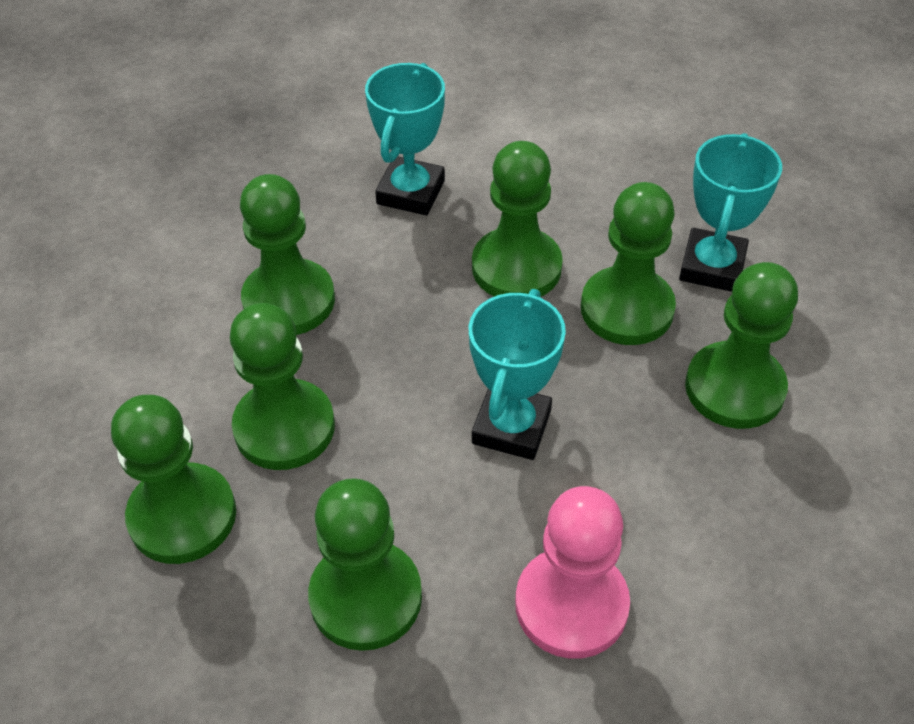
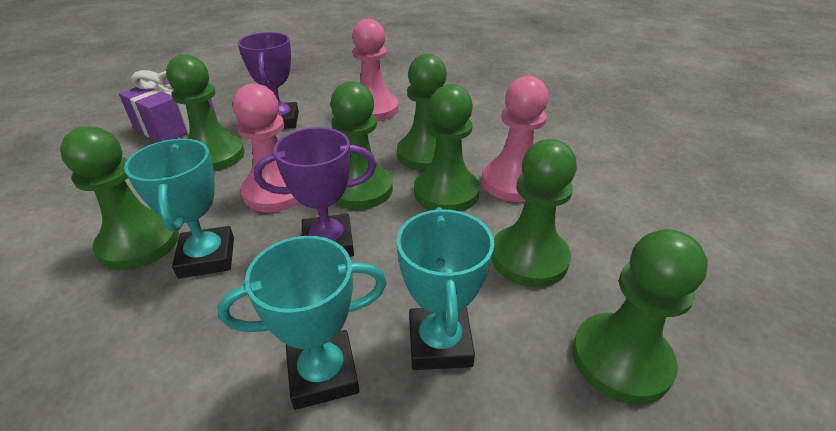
pink pawn: [515,486,630,659] = 1 -> [233,83,299,212] [352,19,399,121] [482,76,549,202] = 3
purple gift: none = 0 -> [119,70,217,142] = 1
purple trophy: none = 0 -> [238,32,299,129] [254,127,376,257] = 2

